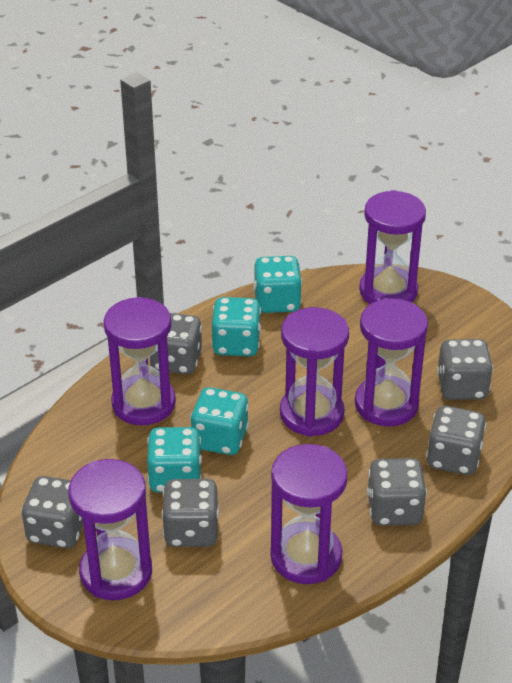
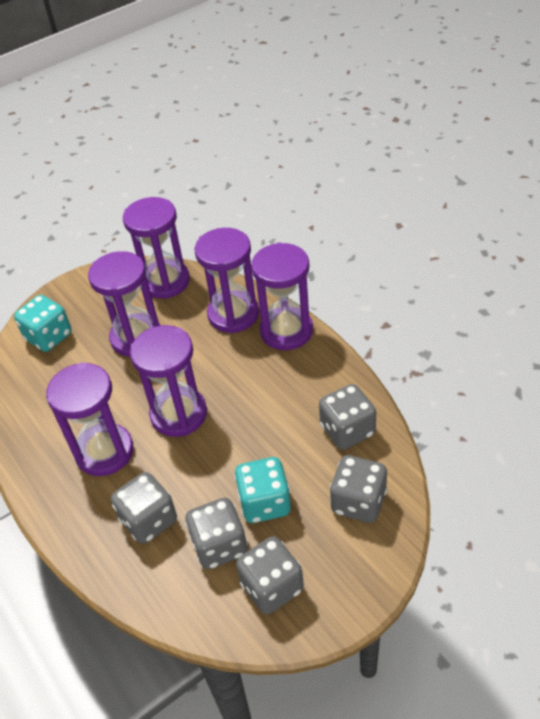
grey dice: [21,476,83,548] [149,313,202,374] [162,479,219,547] [367,458,427,526] [426,406,486,475] [437,339,493,400] = 6 -> [111,472,177,544] [185,498,248,569] [236,536,304,614] [319,384,376,450] [330,455,387,523] = 5
turquoise dice: [147,427,202,493] [190,387,249,455] [211,297,261,356] [254,256,302,313] = 4 -> [14,295,72,352] [234,457,291,523] = 2

